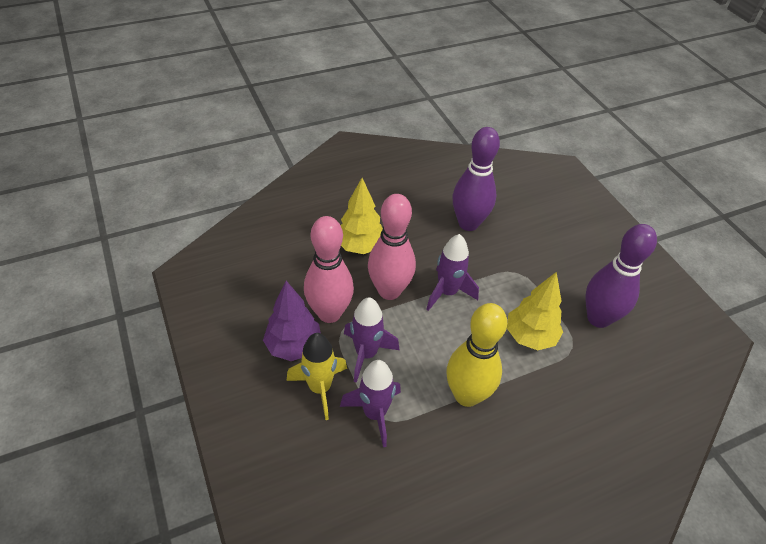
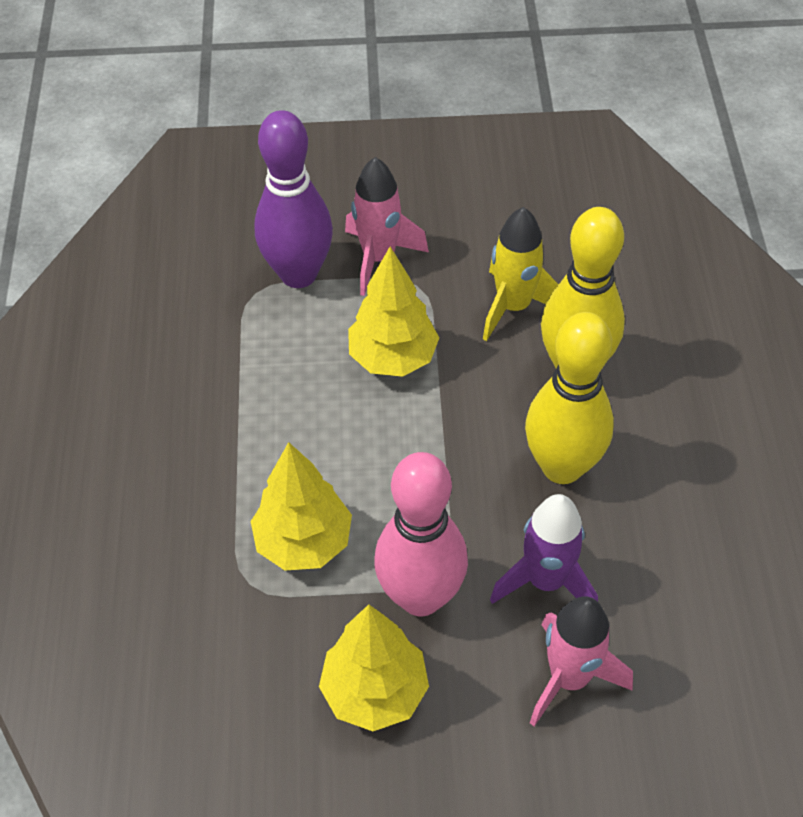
pink bowling pin: [304,216,354,323] [368,194,416,300] = 2 -> [374,452,468,616] = 1
pink rocket: none = 0 -> [345,157,429,296] [530,596,633,726] = 2
purple bowling pin: [453,127,500,231] [585,224,657,328] = 2 -> [254,110,333,288] = 1
purple rocket: [340,360,401,447] [344,297,399,383] [426,234,479,311] = 3 -> [490,494,598,604] = 1
purple tree: [263,281,321,361] = 1 -> none = 0
yellow bowling pin: [447,303,507,407] = 1 -> [525,312,614,484] [541,207,625,368] = 2
yellow tree: [340,178,383,254] [507,272,563,350] = 2 -> [250,442,352,570] [319,604,429,731] [348,247,439,377] = 3

